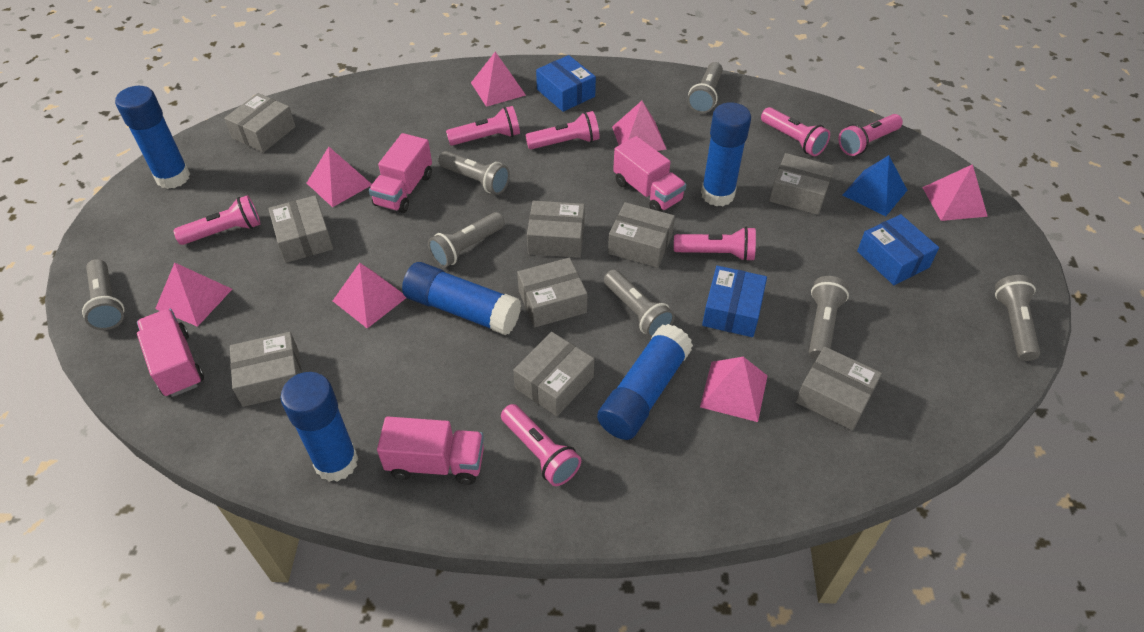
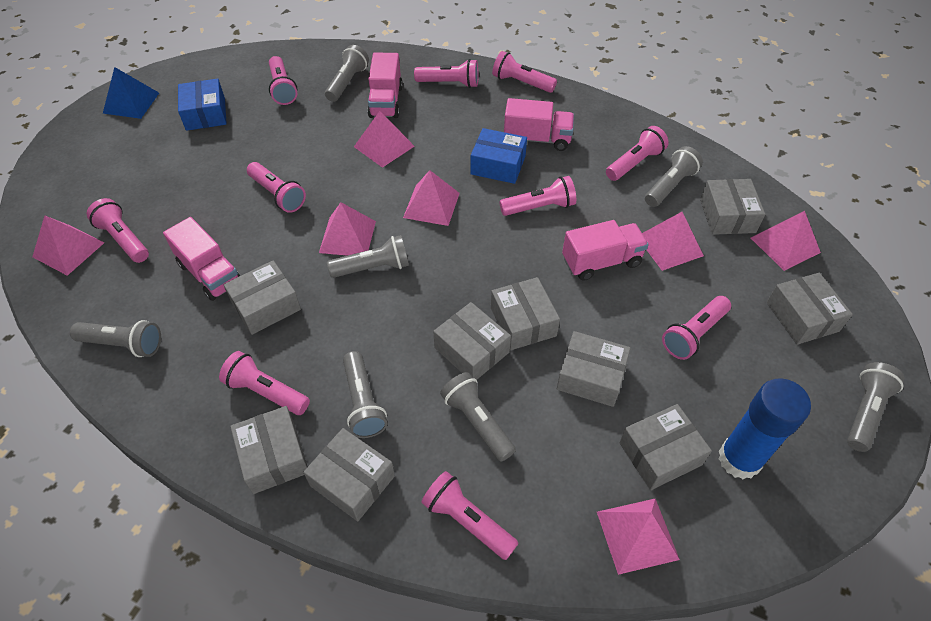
blue box: [536,55,596,112] [702,266,767,337] [857,214,939,285] = 3 -> [178,78,227,131] [470,128,527,184] = 2
blue glue stick: [115,86,190,189] [280,372,358,482] [402,262,521,335] [597,324,693,440] [701,102,751,206] = 5 -> [718,378,811,480] = 1
pink flashlight: [173,195,261,245] [446,106,520,146] [501,404,581,486] [525,111,600,149] [674,227,756,261] [761,107,830,156] [838,114,903,156] = 7 -> [87,198,149,263] [219,351,310,415] [247,162,306,213] [269,56,298,105] [414,59,479,88] [421,471,518,560] [492,51,557,93] [499,176,576,216] [606,126,669,181] [662,296,731,360] = 10

